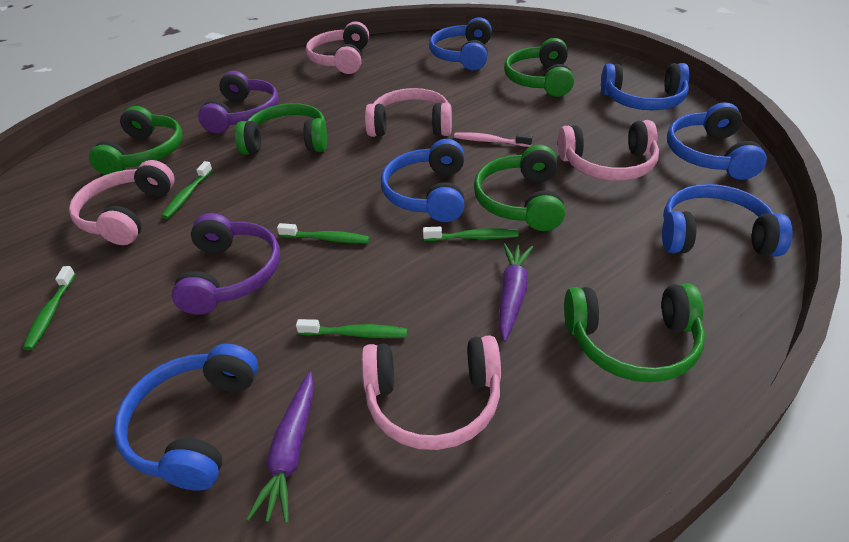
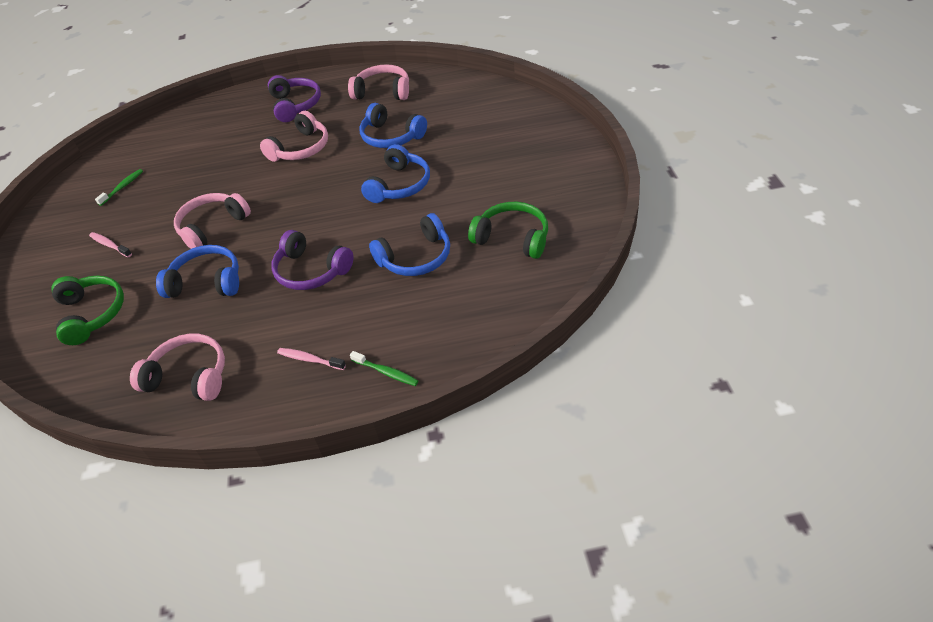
blue headphones: [114,344,258,491] [381,139,465,222] [429,17,492,71] [601,63,689,110] [662,184,792,257] [667,102,767,180] = 6 -> [156,245,239,298] [360,103,427,148] [361,144,430,203] [369,213,450,276] = 4
green headphones: [89,106,183,175] [235,103,327,155] [474,145,565,231] [504,38,574,97] [564,283,705,382] = 5 -> [51,275,124,345] [468,202,548,259] = 2
green toothbrush: [23,266,76,350] [161,161,213,219] [277,223,370,243] [296,319,407,338] [423,227,519,241] = 5 -> [95,169,143,206] [350,351,418,386] = 2
pink headphones: [69,160,174,245] [306,21,369,74] [361,335,501,450] [365,88,452,137] [558,120,659,181] = 5 -> [130,334,225,401] [174,193,251,249] [260,111,328,162] [348,64,409,100] = 4
pink toothbrush: [454,132,532,147] = 1 -> [89,232,132,257] [277,348,346,370] = 2
purple carrot: [246,371,314,523] [499,243,533,342] = 2 -> none = 0

